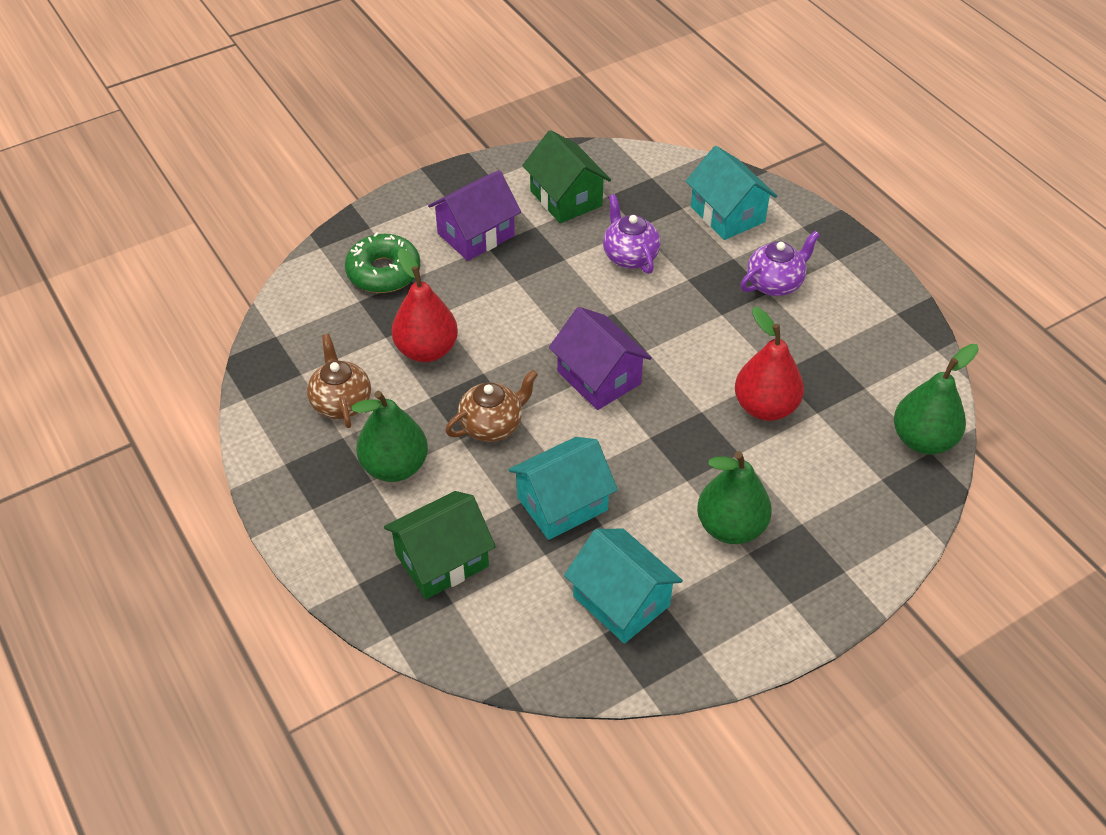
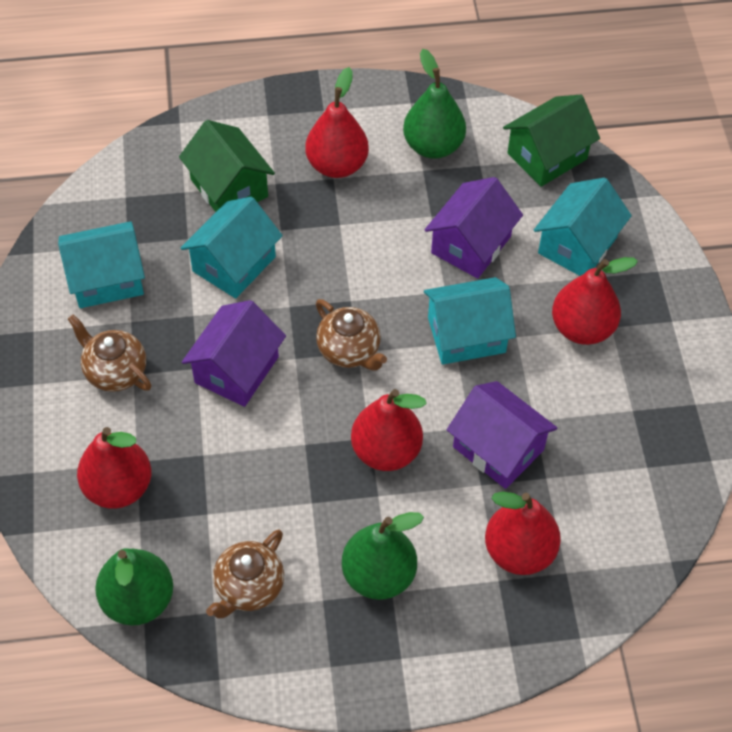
brown teapot: [307,334,371,428] [445,370,538,442] = 2 -> [68,315,151,392] [206,530,284,619] [316,299,387,371] = 3
green donut: [345,232,420,293] = 1 -> none = 0
purple house: [428,170,521,261] [549,307,652,410] = 2 -> [182,300,286,407] [425,177,523,278] [447,381,557,489] = 3
purple teapot: [603,194,661,274] [741,231,820,296] = 2 -> none = 0
red pear: [392,248,458,362] [735,307,804,421] = 2 -> [77,427,151,509] [305,67,369,178] [351,389,426,471] [485,492,561,575] [552,257,638,345] = 5
turquoise house: [508,437,618,540] [564,529,683,644] [686,146,777,240] = 3 -> [58,221,145,308] [180,197,283,298] [424,277,516,365] [534,178,632,276] = 4

